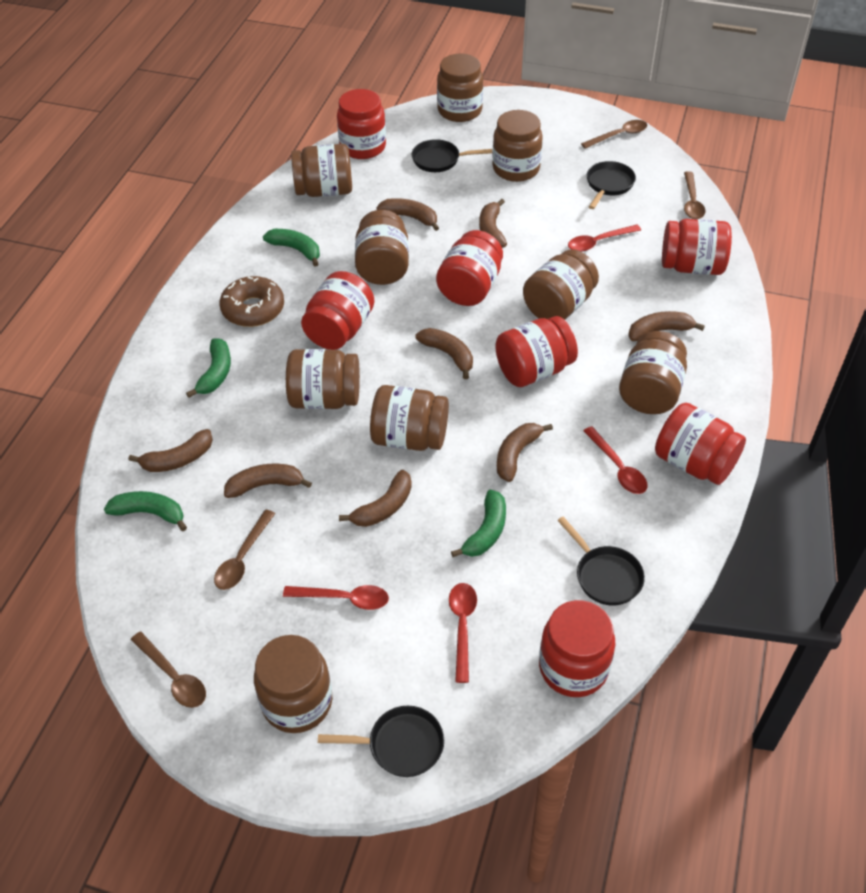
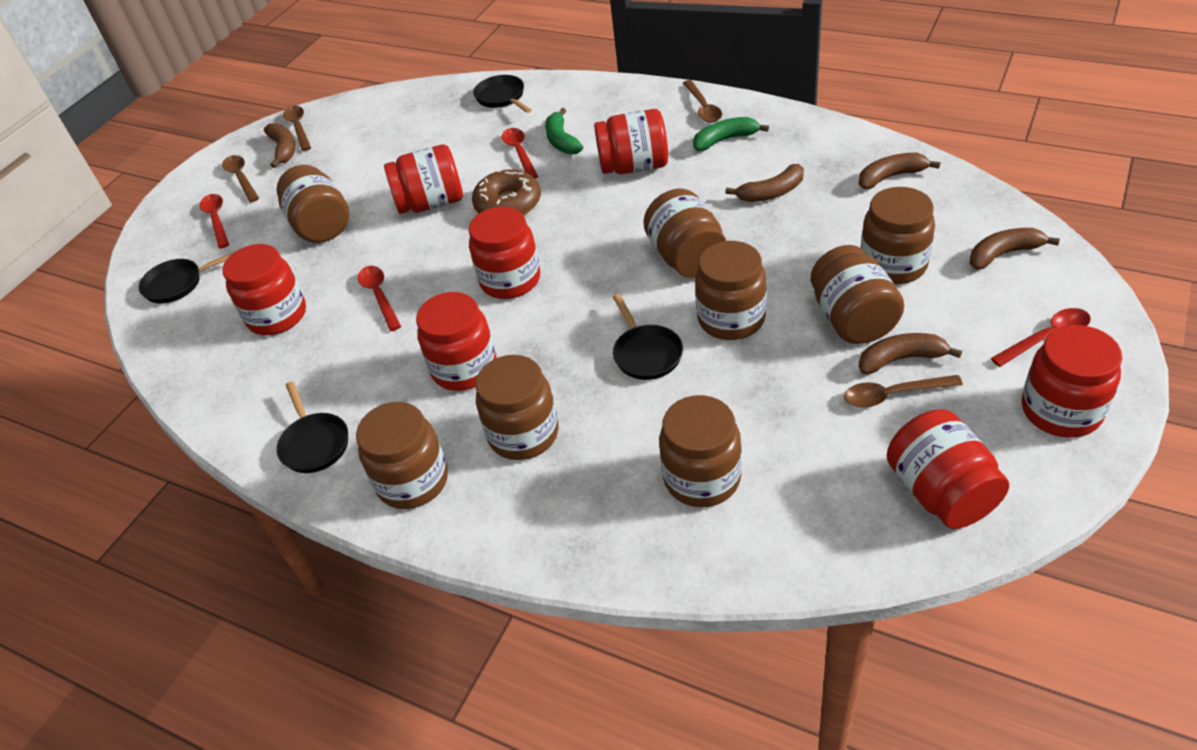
brown banana: [129,429,213,472] [224,464,312,498] [339,470,412,527] [376,198,439,231] [415,328,473,379] [479,199,507,248] [497,423,553,482] [628,311,705,341] = 8 -> [264,123,296,168] [725,164,804,202] [859,153,941,189] [859,333,962,374] [970,228,1060,270] = 5
brown jar: [254,635,332,733] [286,349,360,409] [291,144,352,197] [355,210,409,285] [370,385,449,451] [437,54,483,122] [492,110,543,182] [523,249,599,320] [619,331,687,414] = 9 -> [277,165,349,243] [356,402,448,509] [475,355,559,460] [644,188,726,278] [659,395,742,507] [695,241,767,340] [811,245,904,344] [860,187,935,284] = 8
green banana: [104,491,187,531] [186,338,231,398] [263,229,320,266] [451,490,506,557] = 4 -> [545,108,583,155] [693,117,769,151] = 2

